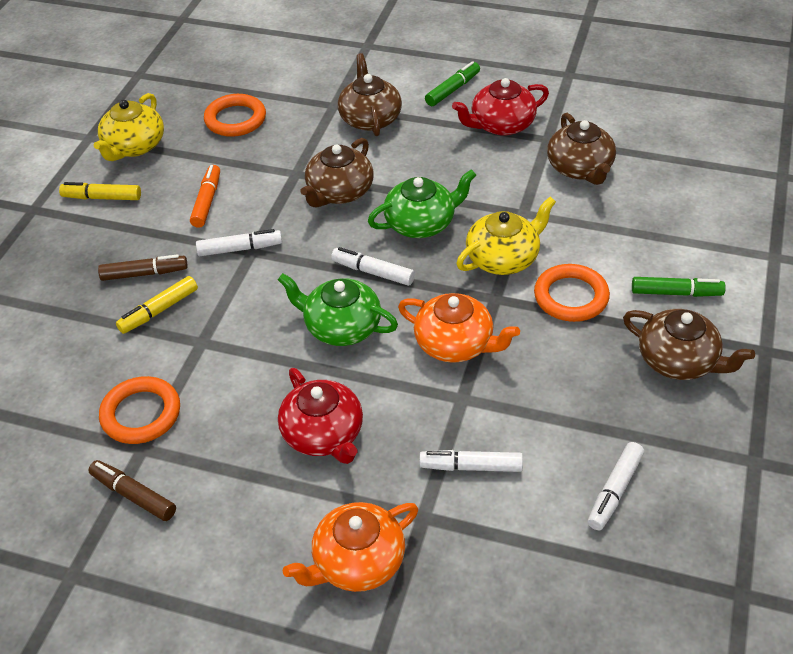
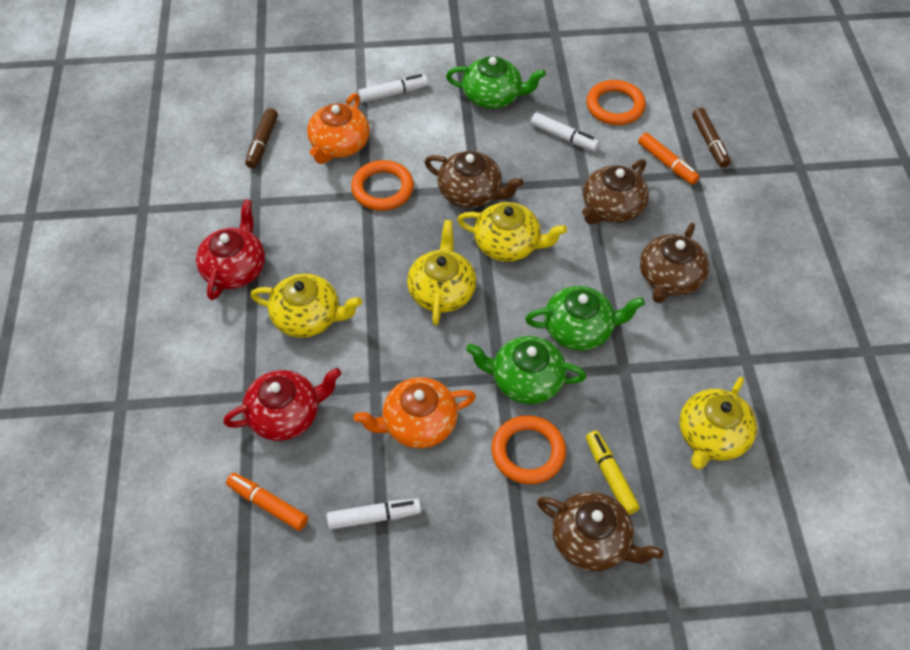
green marker: [425,61,480,106] [632,277,726,297] = 2 -> none = 0
green teapot: [278,273,398,346] [368,169,476,238] = 2 -> [446,56,546,109] [466,336,587,404] [525,286,645,351] = 3
orange marker: [190,165,220,228] = 1 -> [226,473,308,531] [638,133,700,185] = 2
white marker: [196,229,282,256] [331,247,415,286] [419,450,523,472] [588,442,644,530] = 4 -> [327,499,421,530] [358,74,428,103] [531,112,600,151] = 3
yellow marker: [59,182,141,200] [116,276,198,334] = 2 -> [586,431,640,515] = 1
yellow teapot: [94,93,164,161] [456,197,556,275] = 2 -> [250,274,362,338] [407,220,476,325] [457,202,567,262] [679,377,757,470] = 4

